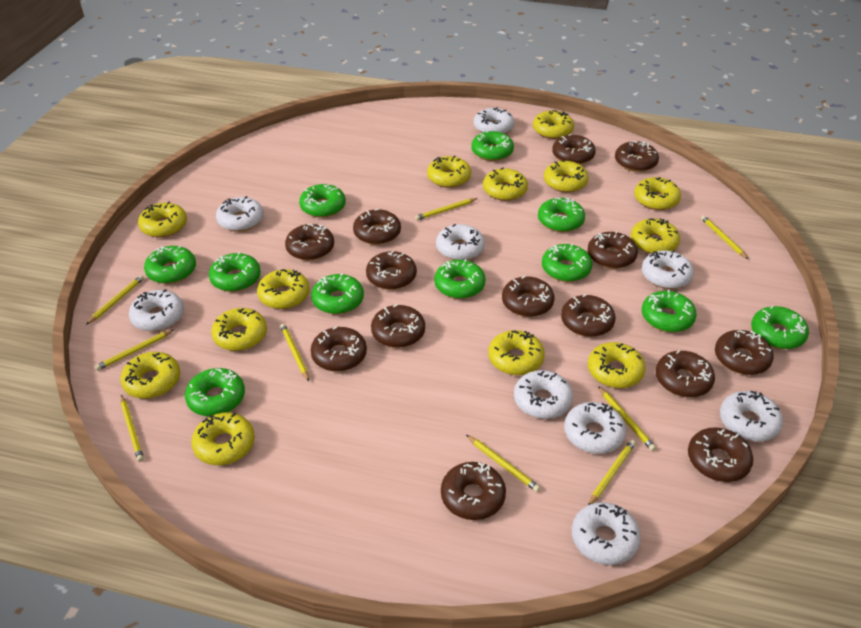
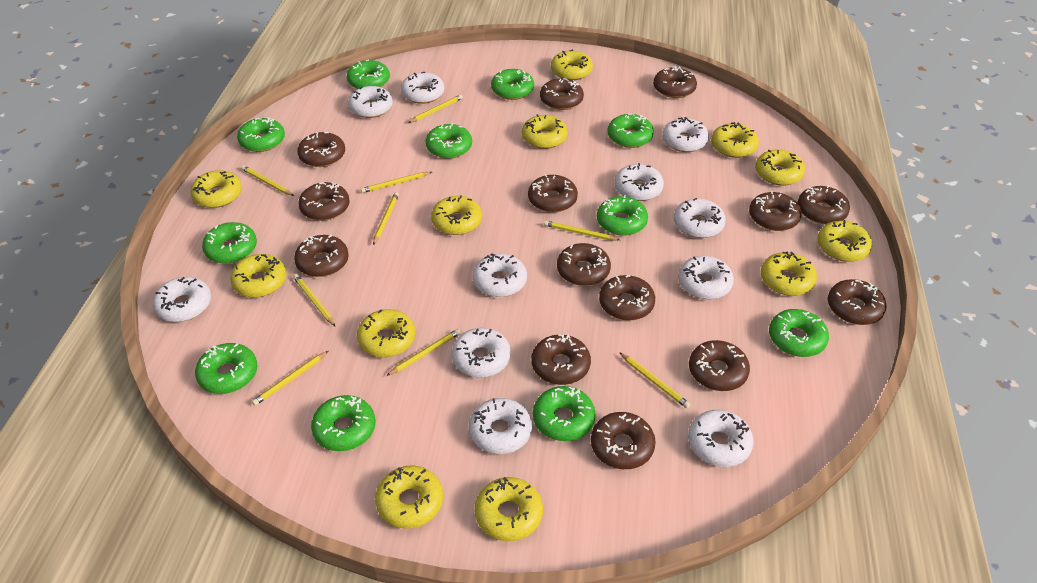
white donut: [129,289,184,331] [216,196,264,232] [436,224,485,260] [474,108,514,134] [514,370,573,419] [564,402,626,454] [572,502,641,565] [642,250,694,289] [720,391,783,442] = 9 -> [152,277,211,322] [348,86,393,118] [401,72,444,104] [452,328,511,378] [469,398,532,454] [473,253,527,297] [614,163,664,201] [662,117,709,152] [674,198,726,238] [678,256,734,299] [688,410,754,467] = 11
yellow donut: [120,352,180,399] [138,202,187,237] [191,412,255,465] [211,308,267,351] [257,269,310,309] [427,155,471,188] [483,168,528,201] [488,330,545,375] [533,110,574,139] [544,160,589,193] [588,342,646,388] [631,218,680,254] [634,177,681,210] = 13 -> [190,170,242,208] [230,254,287,297] [357,309,415,357] [375,465,443,529] [431,195,482,235] [475,477,543,541] [522,114,568,149] [551,49,593,80] [711,122,759,158] [756,149,805,186] [761,251,817,296] [818,220,872,262] = 12

